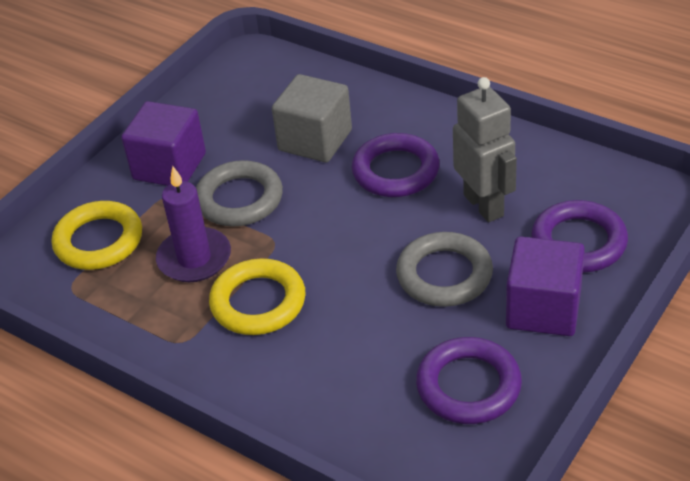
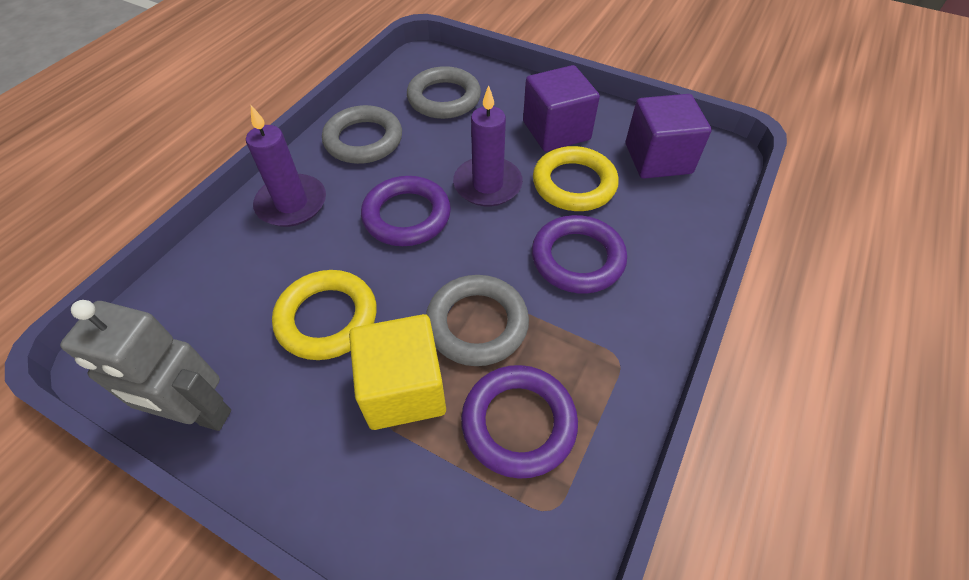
grey cube: [272,74,352,163] = 1 -> none = 0
grey ring: [196,160,283,226] [396,232,493,307] = 2 -> [322,105,402,164] [407,66,481,119] [426,275,529,366] = 3
purple candle: [156,166,231,282] = 1 -> [246,105,326,227] [453,85,523,206] = 2
yellow cube: none = 0 -> [349,314,446,430] = 1

